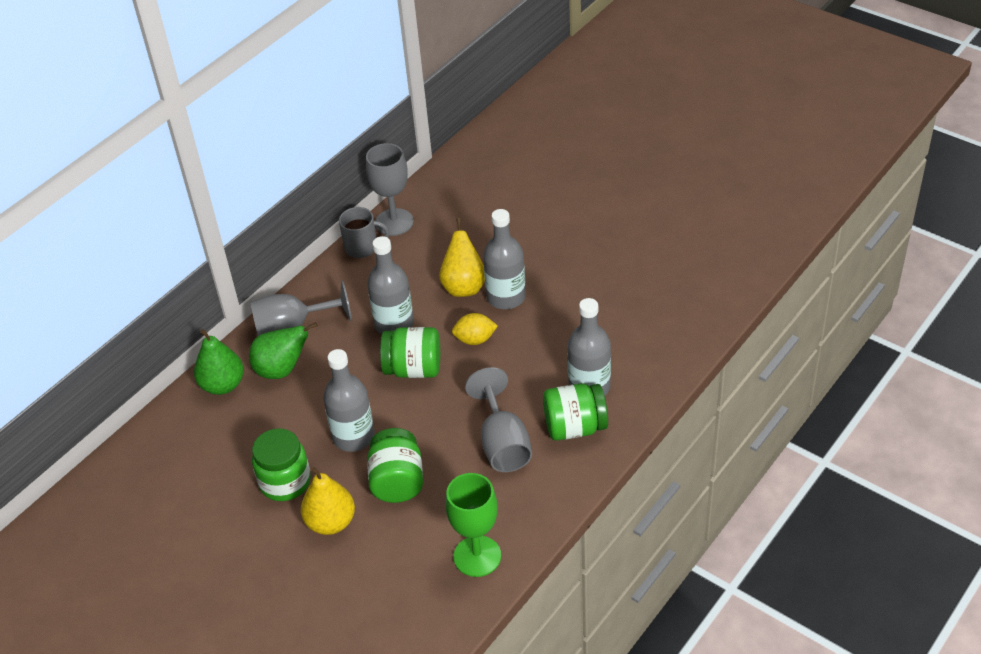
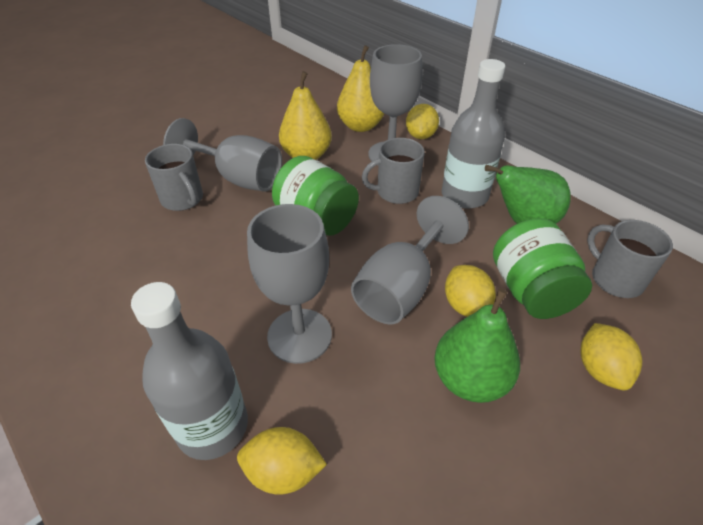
green goblet: [446,473,501,577] = 1 -> none = 0
green jar: [252,428,311,501] [367,428,423,503] [380,327,440,378] [543,383,608,441] = 4 -> [272,156,359,236] [493,218,592,319] = 2
grey bottle: [323,349,375,452] [367,236,414,334] [483,209,526,309] [567,298,611,395] = 4 -> [131,282,248,460] [442,59,505,209] = 2
grey goblet: [250,280,352,336] [366,143,414,236] [465,367,532,472] = 3 -> [163,118,282,192] [247,204,332,364] [351,196,469,324] [368,44,422,165] = 4
grey mug: [339,207,389,258] = 1 -> [145,144,203,211] [362,138,425,204] [587,220,673,298] = 3
yellow lemon: [452,313,498,345] = 1 -> [237,427,327,495] [406,104,439,139] [445,265,496,317] [581,323,642,390] = 4

